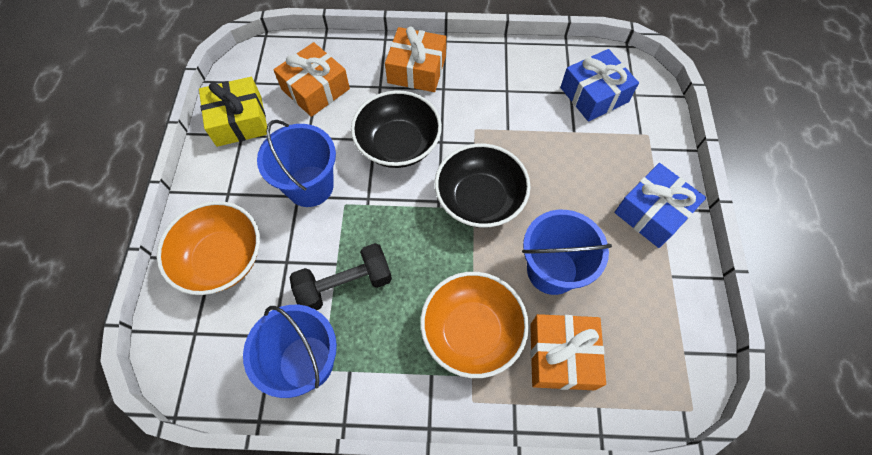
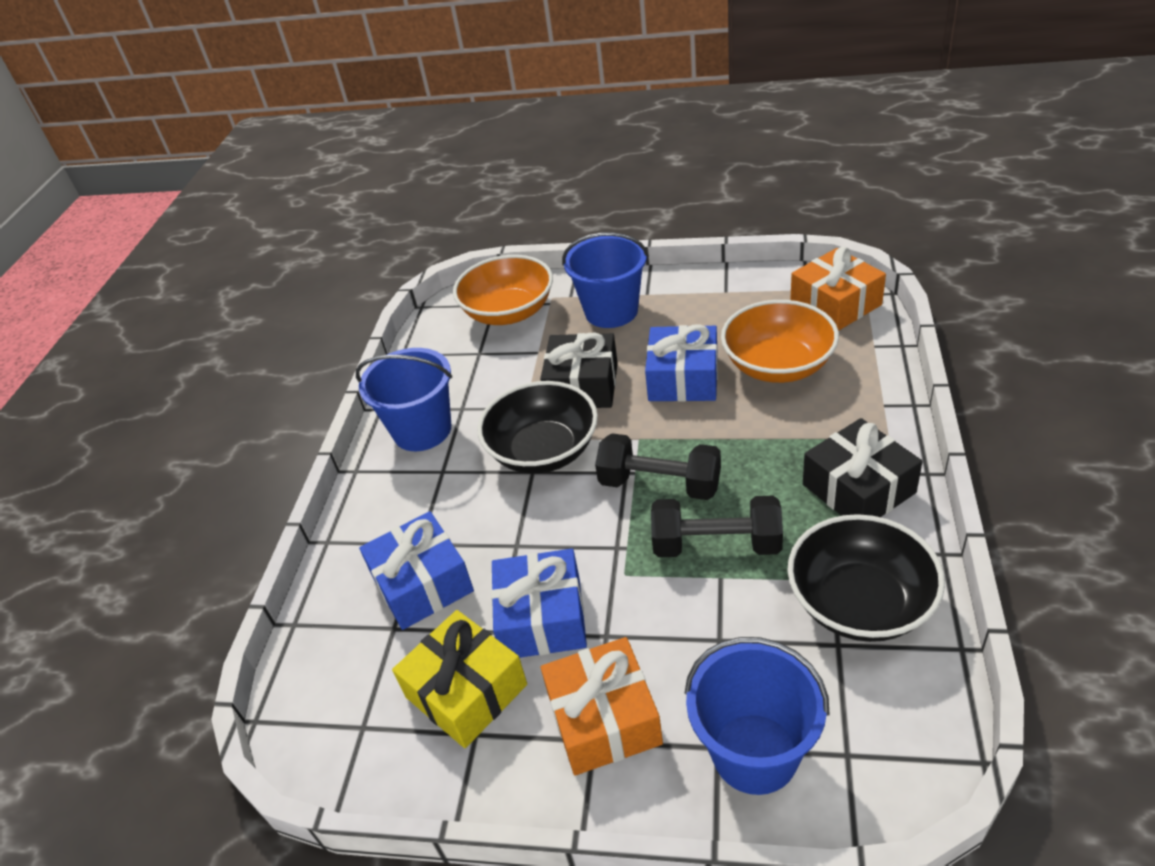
black dumbbell: [290,243,392,310] = 1 -> [595,433,721,500] [651,496,783,557] = 2
black gift: none = 0 -> [540,333,618,408] [803,418,923,517] = 2
blue gift: [560,49,639,122] [614,163,706,248] = 2 -> [359,511,474,630] [491,549,587,658] [645,324,718,402] = 3
orange gift: [273,42,350,117] [385,26,446,92] [530,314,606,390] = 3 -> [540,637,663,775] [790,247,886,331] = 2

